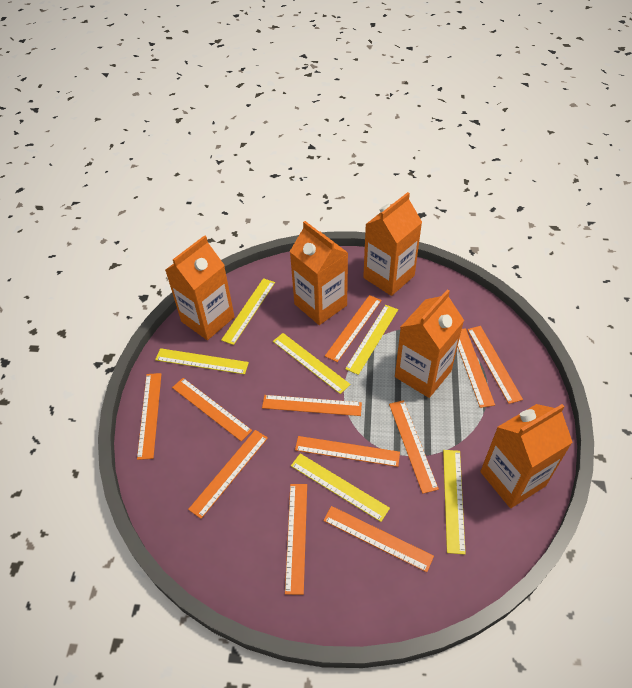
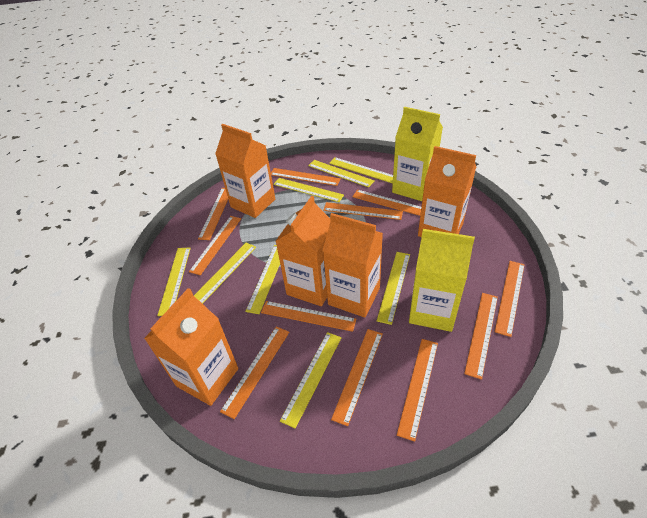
yellow carton: none = 0 -> [392,107,443,201] [409,229,475,332] = 2
yellow ruler: [155,348,249,374] [221,278,275,345] [273,333,351,394] [291,453,390,522] [345,305,398,375] [443,450,466,554] = 6 -> [157,248,191,316] [194,243,256,304] [245,245,280,314] [273,178,344,202] [280,332,341,429] [308,160,374,187] [329,157,393,184] [377,252,410,325] = 8

